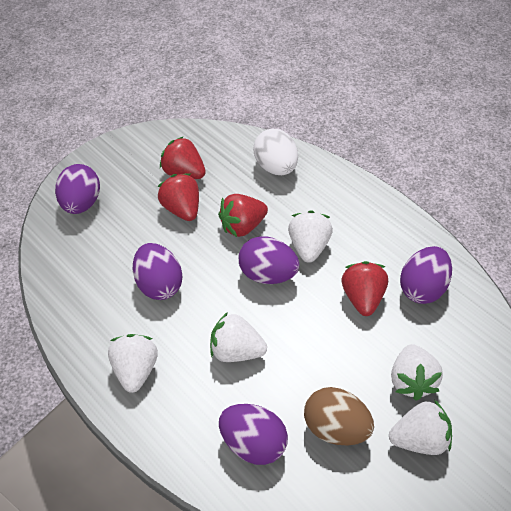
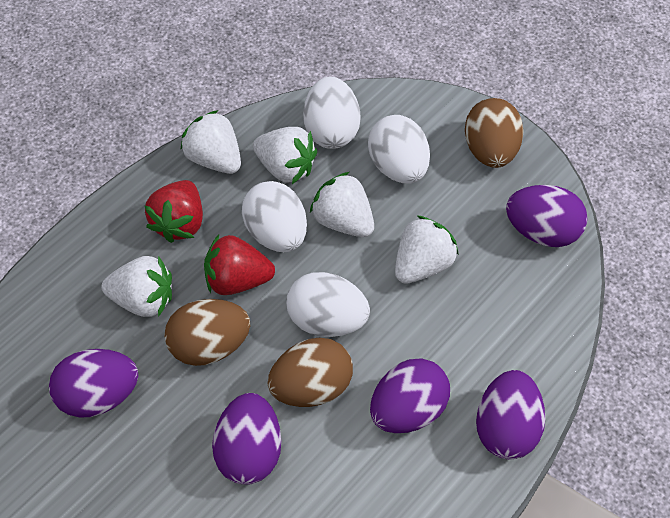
brown egg: [304,387,374,445] = 1 -> [164,299,250,366] [268,338,353,407] [465,98,523,168] = 3
red strawberry: [158,173,199,221] [160,136,206,179] [218,194,268,237] [341,261,388,316] = 4 -> [144,180,203,243] [204,235,275,295] = 2
white egg: [253,129,298,175] = 1 -> [242,181,307,252] [286,272,370,337] [303,77,361,149] [368,115,430,183] = 4

